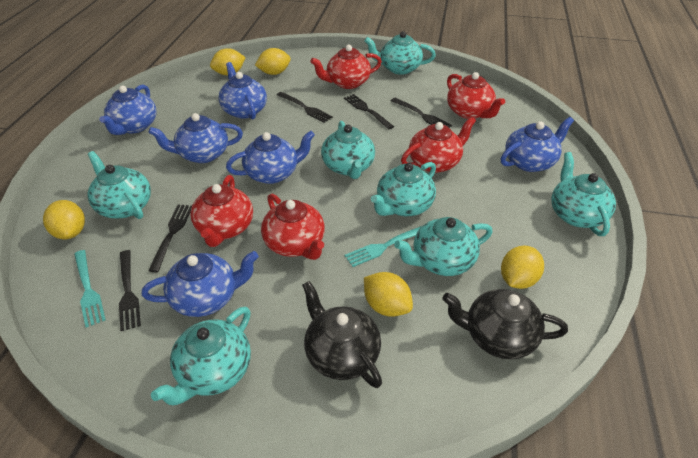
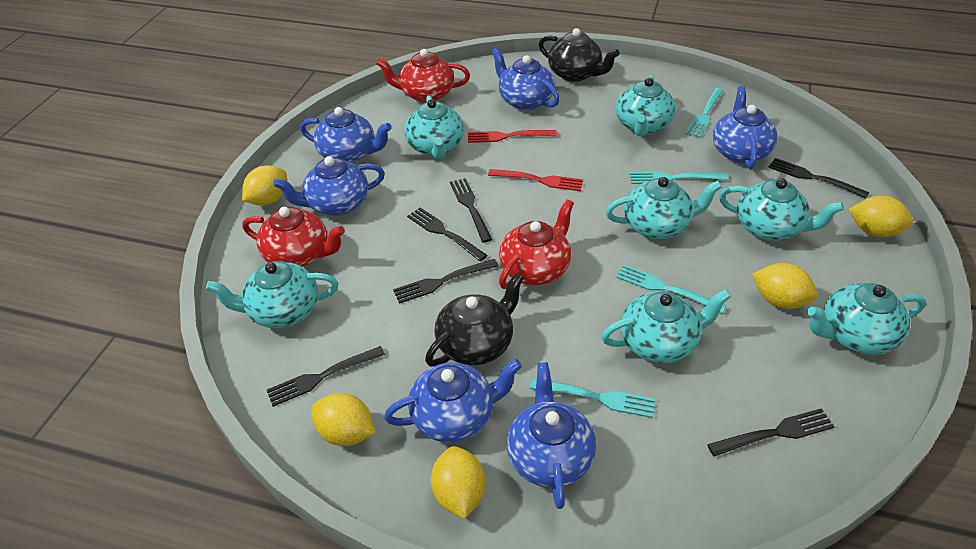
black fork: [119,250,141,331] [148,204,192,272] [277,92,333,123] [344,94,394,130] [391,98,452,128] = 5 -> [267,346,385,407] [393,259,498,304] [407,207,487,261] [450,178,493,243] [707,408,835,456] [768,158,870,199] = 6
red fork: none = 0 -> [468,130,557,143] [488,169,583,191] = 2
red teapot: [190,175,253,247] [261,194,325,260] [310,45,382,89] [401,117,476,173] [447,72,505,119] = 5 -> [242,207,345,267] [376,49,470,103] [499,199,574,289] = 3
turquoise fork: [74,250,106,328] [345,226,422,267] = 2 -> [530,378,656,418] [616,265,727,314] [630,172,728,184] [685,88,723,138] = 4

